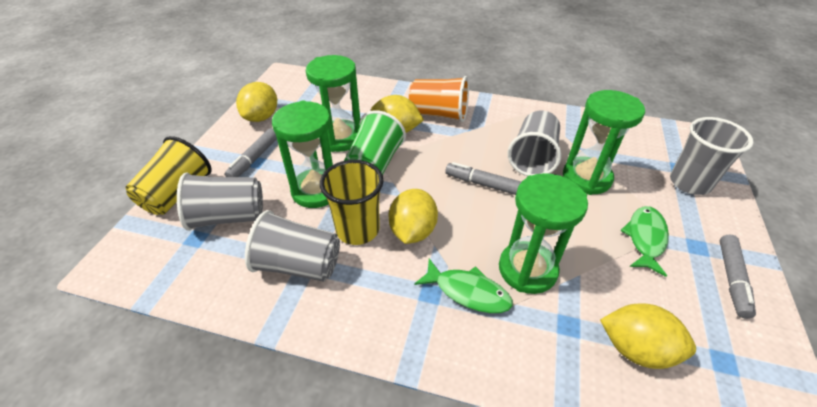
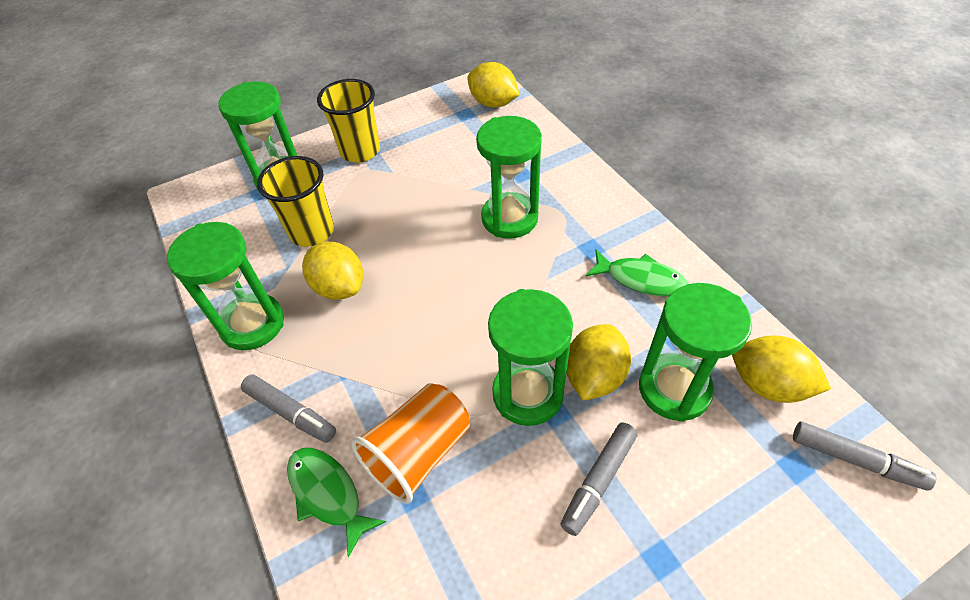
green cup: [344,110,406,175] = 1 -> none = 0
green hourglass: [272,101,333,208] [306,55,360,152] [499,173,588,294] [563,90,645,195] = 4 -> [167,222,284,350] [218,81,297,191] [476,116,542,239] [488,289,573,426] [639,283,752,422] = 5
grey cup: [177,173,263,231] [245,210,340,282] [508,111,561,176] [670,117,754,195] = 4 -> none = 0

